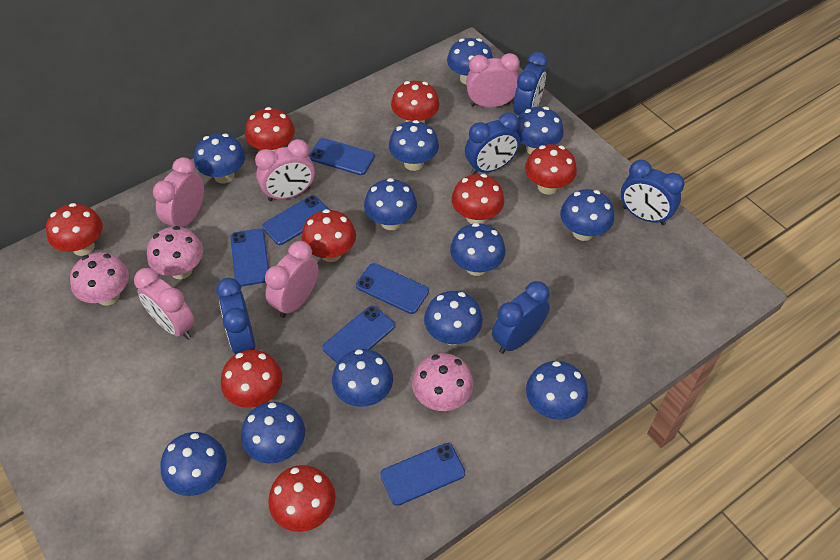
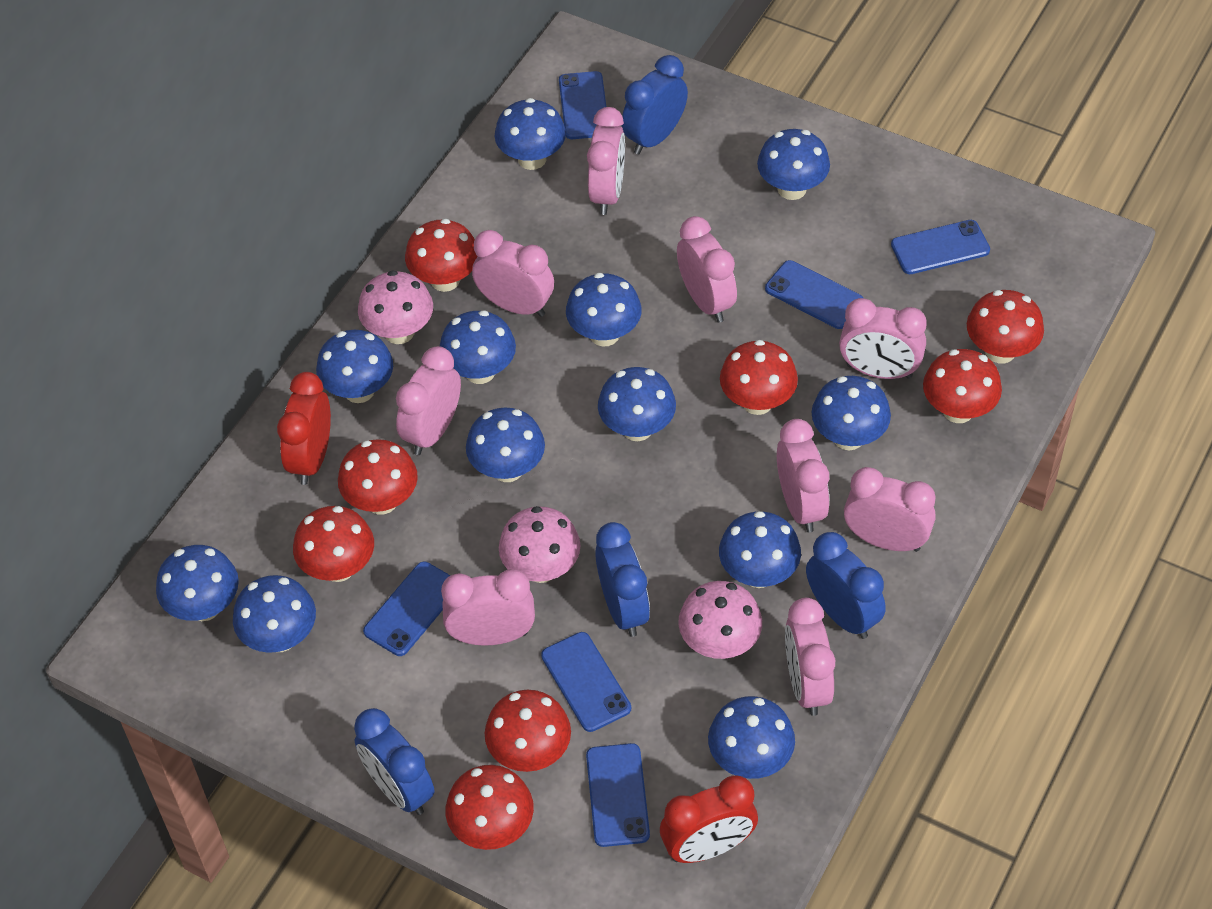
blue clock: [216,278,255,354] [465,112,520,174] [492,281,550,354] [513,52,547,115] [621,160,685,225] = 5 -> [354,708,434,815] [595,522,650,637] [622,55,688,155] [806,532,886,639] = 4
pink clock: [134,268,195,339] [153,157,204,227] [255,139,315,201] [265,241,318,318] [466,53,520,108] = 5 -> [396,346,461,455] [441,569,535,646] [472,230,554,317] [587,107,625,215] [677,216,737,323] [777,419,829,532] [785,598,835,716] [839,298,927,379] [844,467,936,552] = 9
red clock: none = 0 -> [277,372,331,485] [660,776,758,863] = 2

